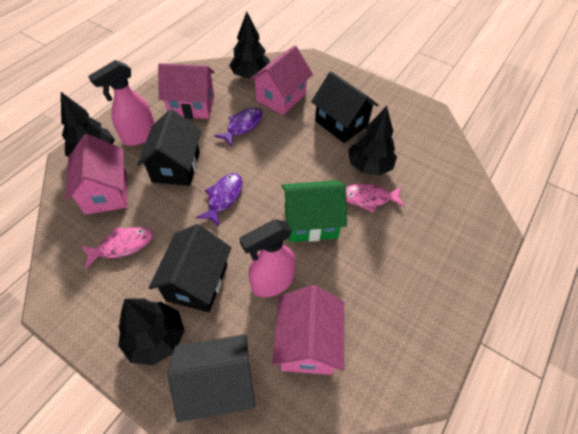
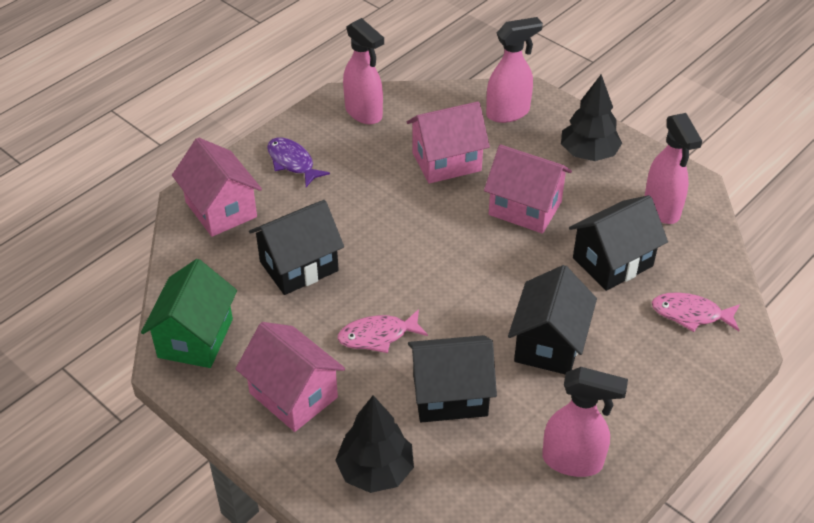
black tree: [61,92,115,157] [118,298,185,365] [229,12,270,78] [348,106,397,176] = 4 -> [335,395,414,493] [561,74,622,161] = 2
pink spray bottle: [88,60,155,146] [239,220,296,297] = 2 -> [343,18,384,124] [486,17,543,123] [542,367,628,477] [645,113,702,224] = 4
purple fish: [196,173,243,226] [214,108,263,147] = 2 -> [267,137,330,187] = 1

